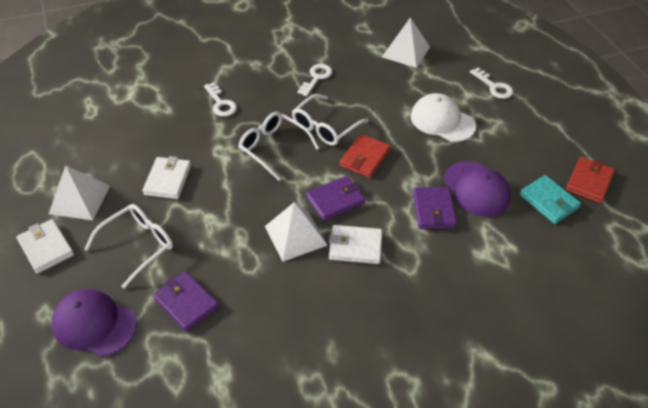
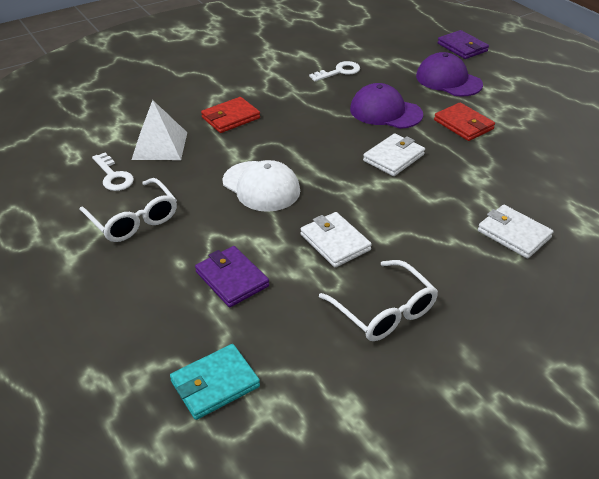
purple wallet: [153,271,219,332] [306,176,365,221] [413,187,457,229] = 3 -> [195,246,269,307] [438,30,489,59] = 2
white glasses: [84,204,173,288] [238,111,319,181] [292,94,369,146] = 3 -> [79,178,177,242] [319,260,438,341] = 2
white key: [204,82,237,117] [297,64,332,96] [470,67,513,99] = 3 -> [92,153,134,191] [309,61,360,81] = 2
white pyramid: [49,165,110,220] [265,202,327,262] [382,18,430,68] = 3 -> [132,100,187,160] = 1

